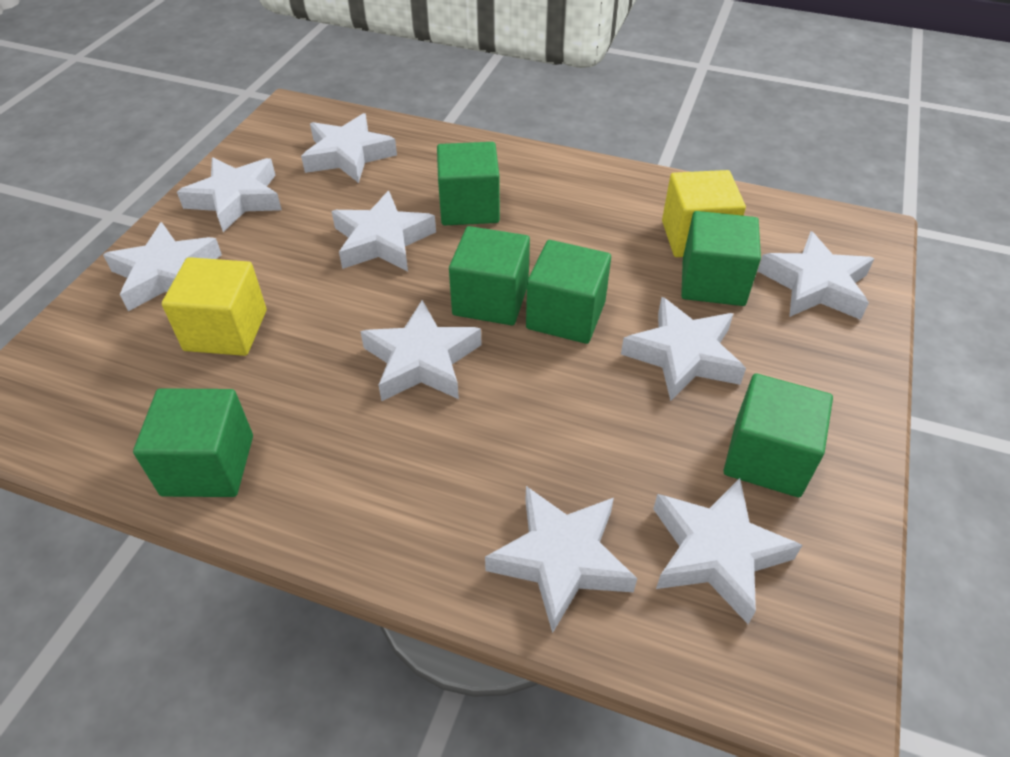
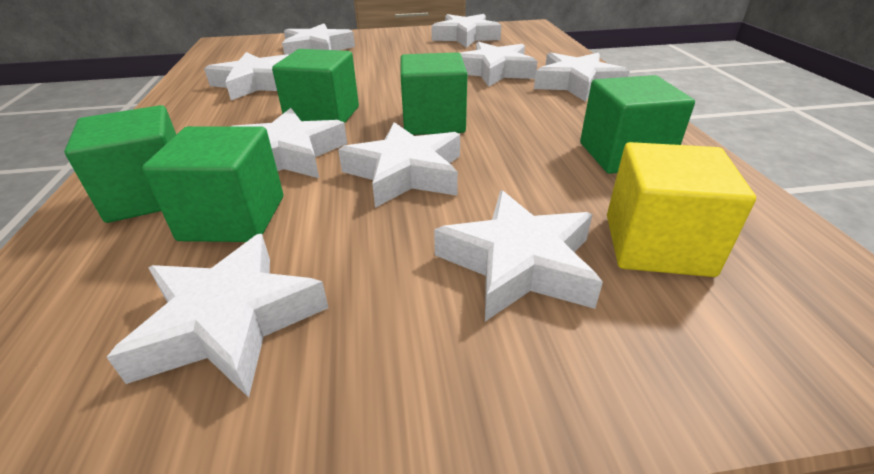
green cube: [133,388,253,497] [437,142,500,225] [449,226,530,325] [526,240,611,344] [681,211,761,306] [724,374,833,497] = 6 -> [64,105,176,223] [142,126,283,242] [272,49,359,124] [400,52,467,135] [580,75,695,174] = 5
yellow cube: [162,257,267,356] [662,170,746,257] = 2 -> [607,142,756,277] = 1

